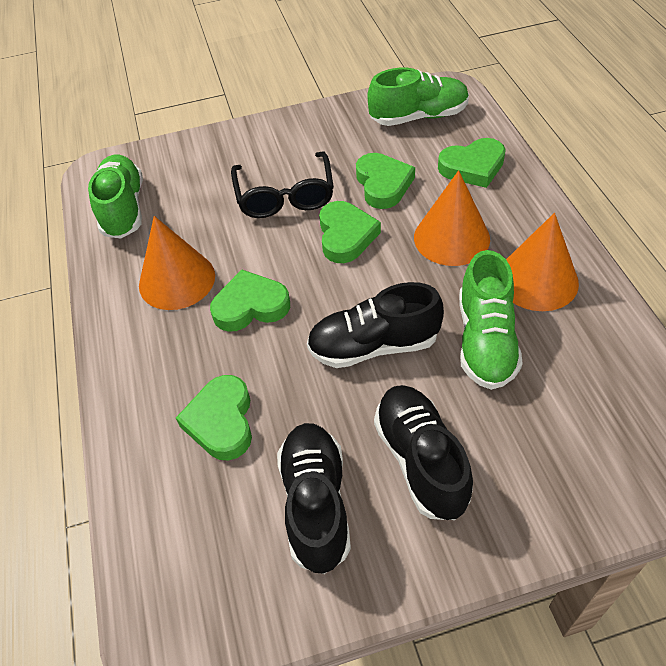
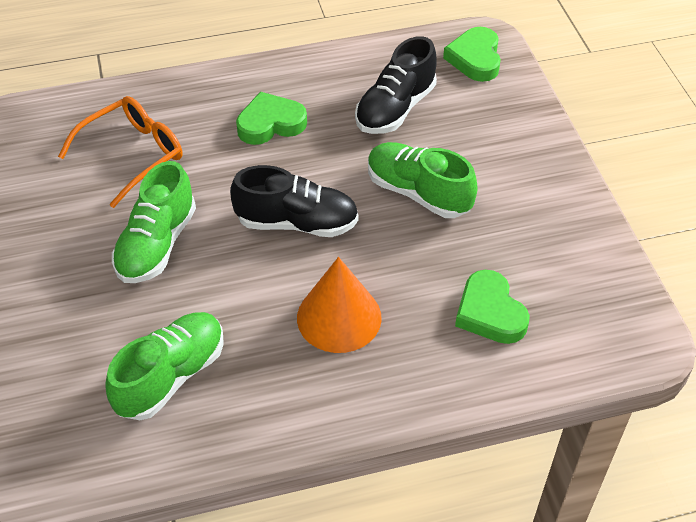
black glasses: [231,151,334,218] = 1 -> none = 0
black shoe: [277,423,351,574] [307,282,444,368] [374,385,473,520] = 3 -> [230,165,359,237] [355,36,437,134] = 2
green heart: [176,375,252,461] [210,270,290,332] [319,201,381,263] [356,153,415,209] [438,138,506,188] = 5 -> [236,92,307,145] [443,27,501,82] [455,270,530,344] = 3
orange cone: [139,216,215,310] [414,170,490,266] [506,213,579,311] = 3 -> [297,257,382,353] = 1
orange glasses: none = 0 -> [58,96,182,208] = 1

